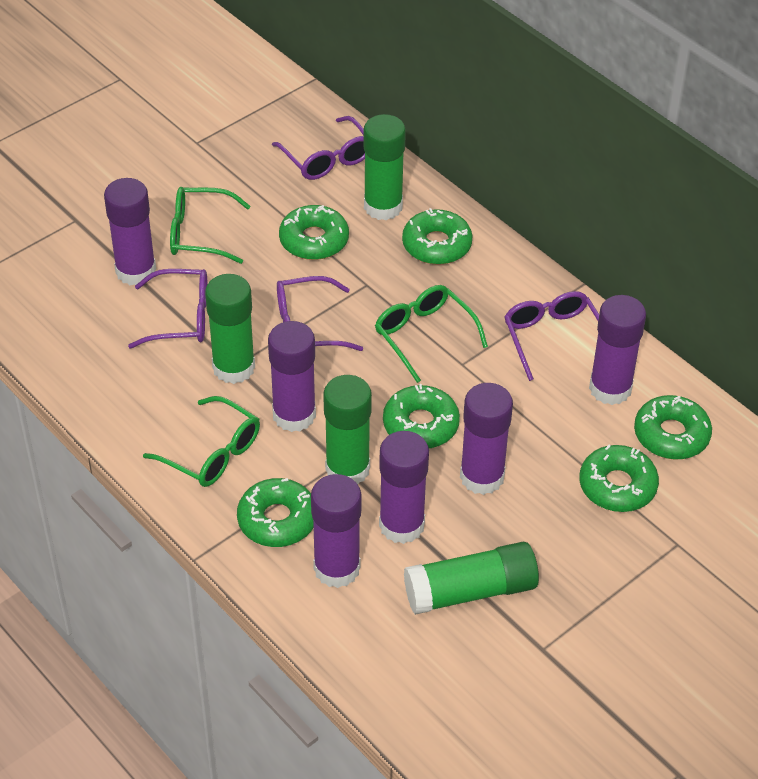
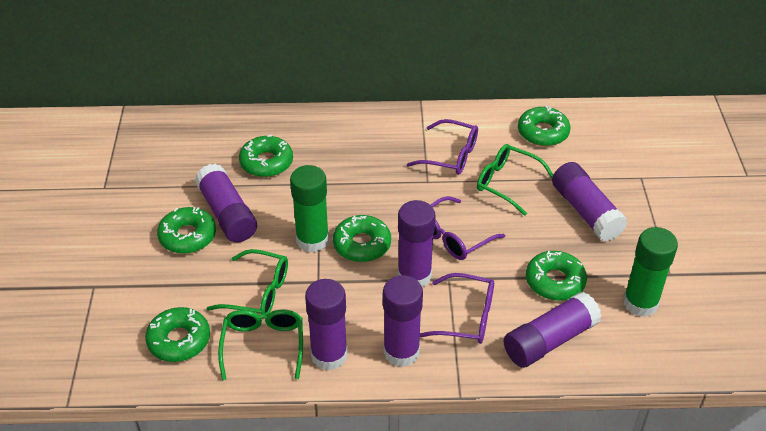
green glue stick: [205,274,255,384] [323,375,372,484] [363,114,406,220] [404,542,539,615] = 4 -> [290,165,329,252] [623,227,678,317] = 2
purple glasses: [128,269,208,348] [272,116,365,180] [277,276,363,351] [504,291,599,381] = 4 -> [407,119,478,175] [420,273,494,344] [431,196,505,260] = 3

